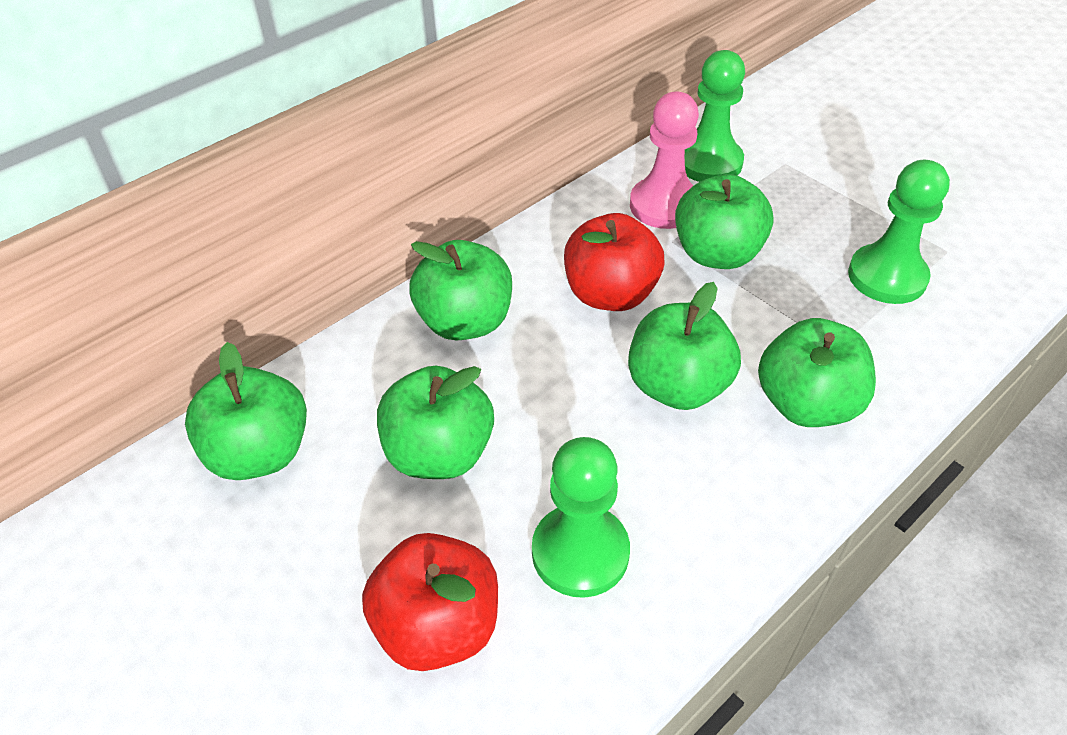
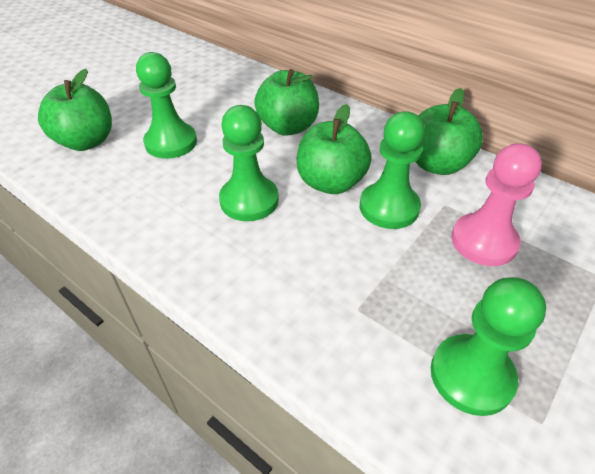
green apple: [185,342,307,480] [377,366,494,479] [409,240,512,340] [628,282,741,410] [675,174,774,269] [758,318,876,427] = 6 -> [38,69,112,151] [254,69,319,136] [297,104,372,194] [416,88,483,175] = 4
green pawn: [532,437,630,598] [685,50,745,182] [848,160,950,304] = 3 -> [136,52,197,159] [219,105,279,221] [360,111,425,229] [431,277,546,416] = 4
red apple: [362,533,498,671] [564,213,664,311] = 2 -> none = 0

